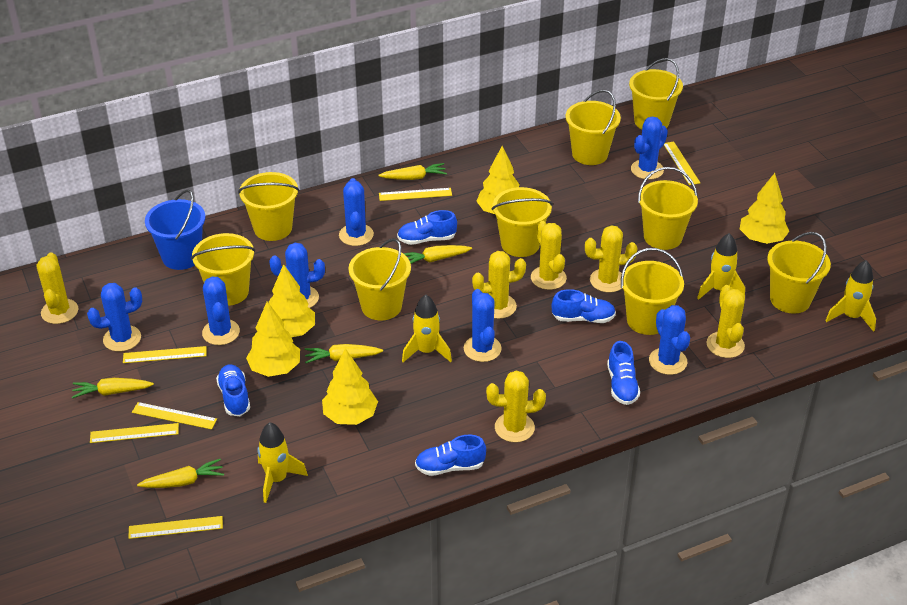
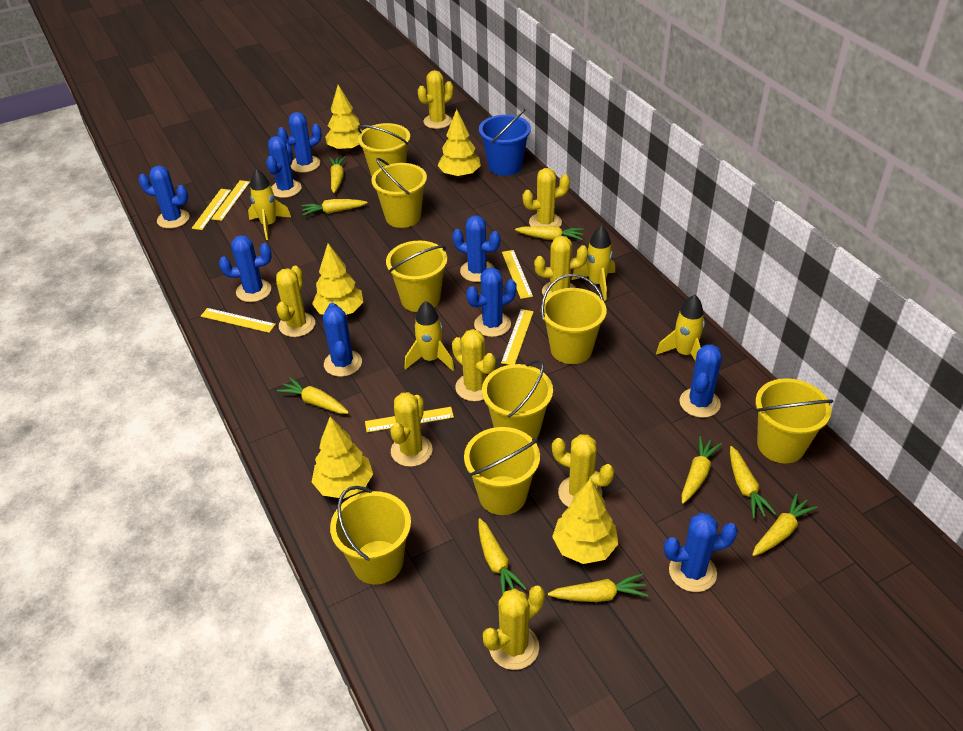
blue cactus: [87,283,142,352] [202,276,240,345] [269,243,325,308] [339,178,374,246] [464,289,502,362] [631,117,668,180] [649,305,690,375] = 7 -> [138,166,189,229] [219,235,272,302] [266,136,302,198] [277,112,322,173] [323,303,362,377] [452,216,500,282] [466,268,516,337] [664,513,738,592] [679,344,722,418] = 9
blue shoe: [216,364,250,416] [397,210,457,245] [415,435,486,476] [552,289,616,323] [607,341,640,405] = 5 -> none = 0
yellow bucket: [191,233,255,306] [238,172,299,241] [349,238,411,320] [491,187,553,257] [566,90,621,165] [621,248,684,335] [629,58,683,129] [638,167,698,250] [767,232,831,313] = 9 -> [330,486,411,585] [358,123,410,176] [371,158,427,228] [386,241,447,312] [464,427,540,515] [482,360,553,438] [541,274,607,364] [755,378,834,463] = 8
yellow cactus: [37,252,78,324] [472,251,526,319] [486,371,546,443] [531,221,567,290] [585,225,637,292] [707,285,745,358] = 6 -> [276,266,315,337] [390,392,432,467] [418,70,453,129] [452,329,496,401] [483,586,545,670] [523,168,570,227] [534,236,588,297] [552,434,614,507] = 8
yellow carrot: [72,378,154,399] [137,459,224,488] [305,344,383,363] [379,163,447,180] [403,245,472,264] = 5 -> [277,377,349,414] [301,199,367,216] [329,156,346,193] [478,518,527,595] [515,226,584,240] [548,574,648,602] [682,436,722,504] [730,446,776,519] [752,493,818,556] = 9

